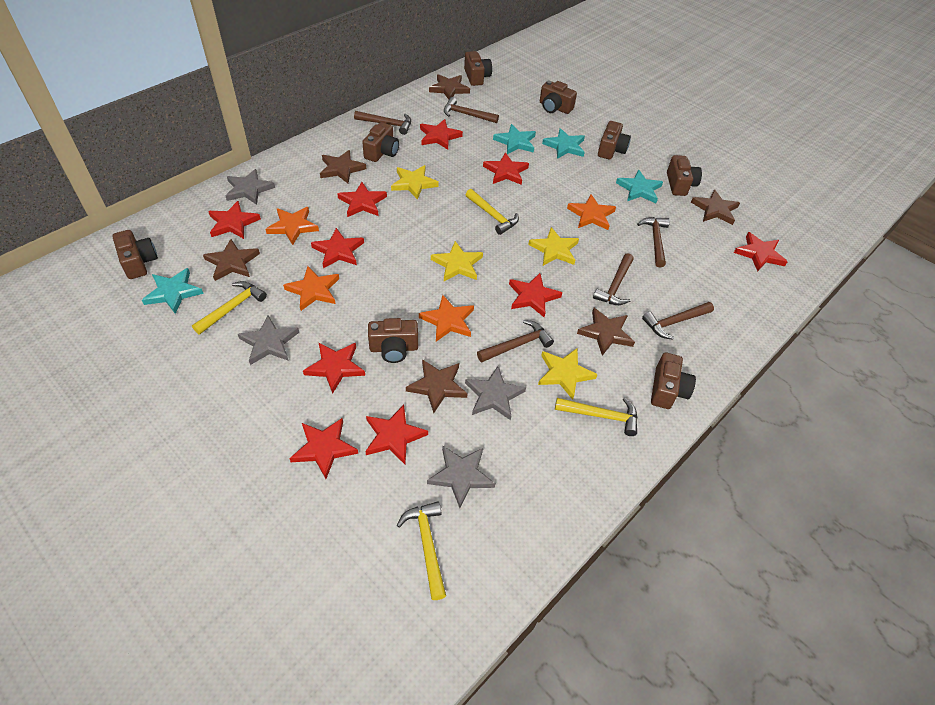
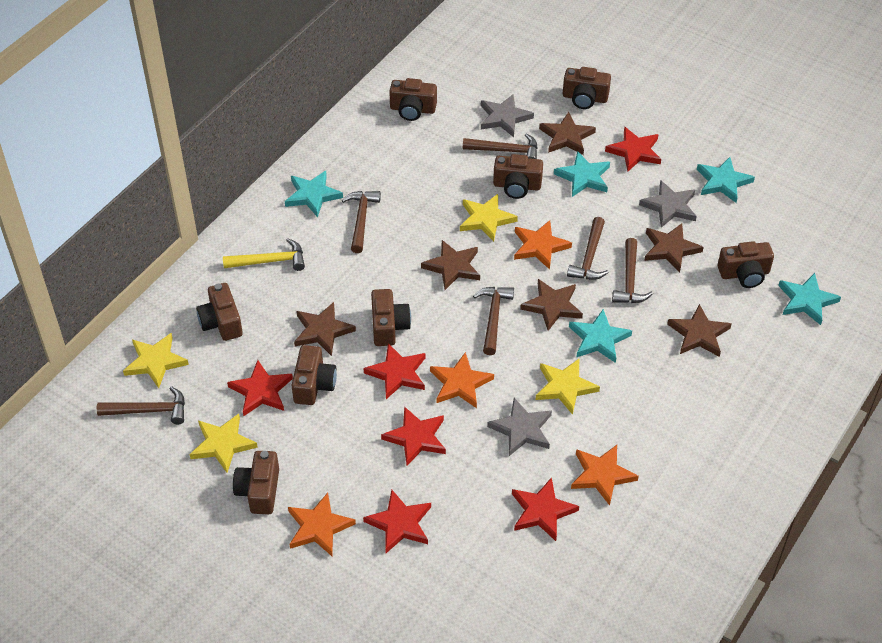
grey star: [226,169,275,205] [238,315,299,365] [427,445,495,508] [465,366,526,420] = 4 -> [481,94,534,137] [487,398,552,456] [639,180,697,228] = 3
red star: [208,201,261,239] [289,418,358,479] [303,343,365,394] [311,228,364,268] [337,182,387,217] [365,405,428,464] [420,119,463,150] [483,152,529,185] [509,273,562,317] [734,232,787,271] = 10 -> [227,360,293,416] [363,343,426,399] [363,490,431,553] [381,406,446,466] [512,477,579,541] [605,127,661,171] = 6
turquoise star: [142,268,204,314] [493,124,536,154] [542,128,585,159] [616,170,663,203] = 4 -> [285,171,343,217] [554,151,610,197] [569,309,632,363] [697,157,755,203] [778,273,841,325] = 5
yellow hammer: [192,281,267,335] [397,501,446,600] [466,189,519,235] [555,398,637,436] = 4 -> [223,239,305,271] = 1

